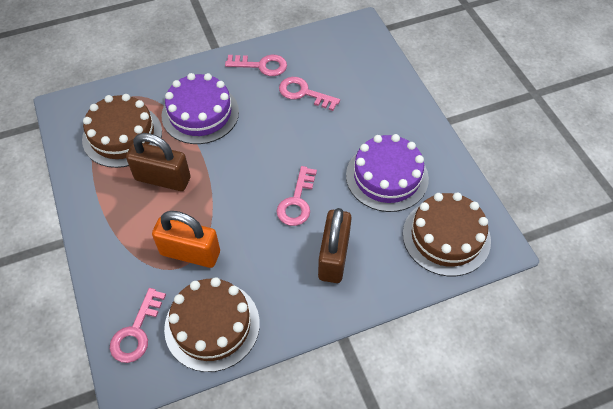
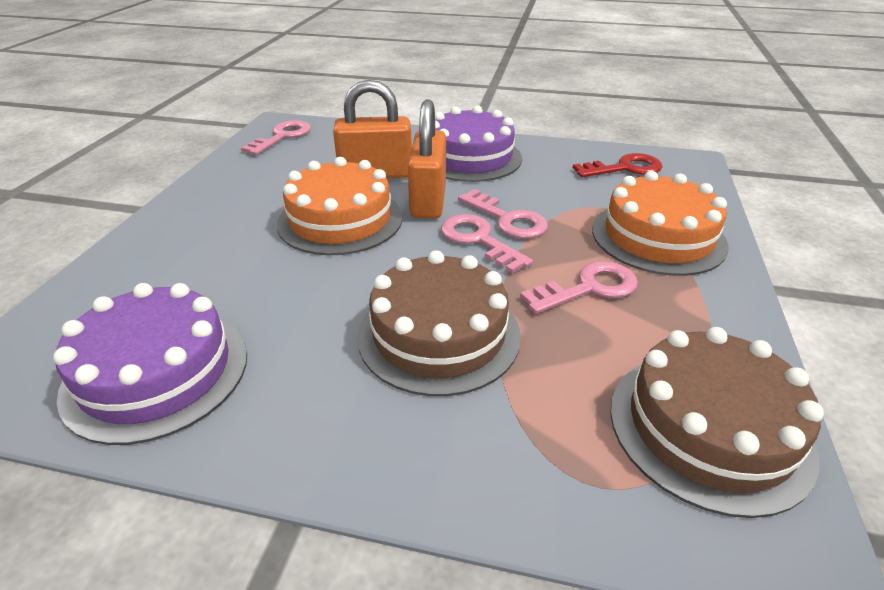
brown cake: [82,94,162,168] [164,277,260,372] [403,192,491,276] = 3 -> [357,250,521,396] [610,327,824,518] = 2
brown padlock: [126,133,191,191] [318,208,352,283] = 2 -> none = 0
orange cake: none = 0 -> [277,157,403,255] [592,171,729,276] = 2
orange padlock: [152,211,220,268] = 1 -> [333,80,412,178] [408,100,446,219] = 2
red key: none = 0 -> [573,153,663,177] = 1

